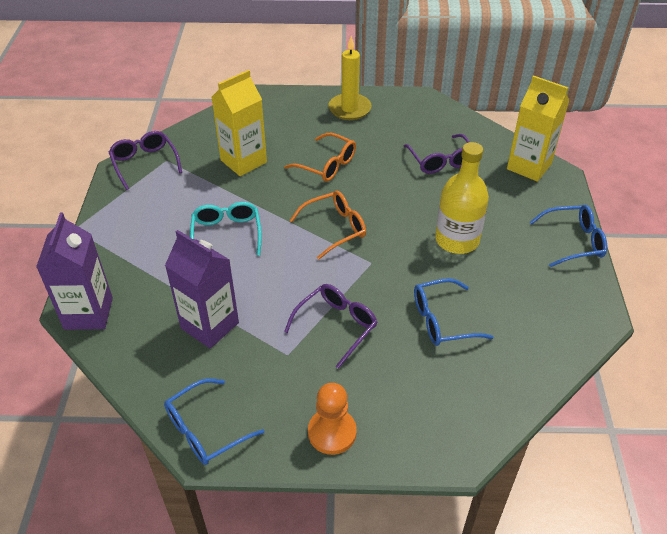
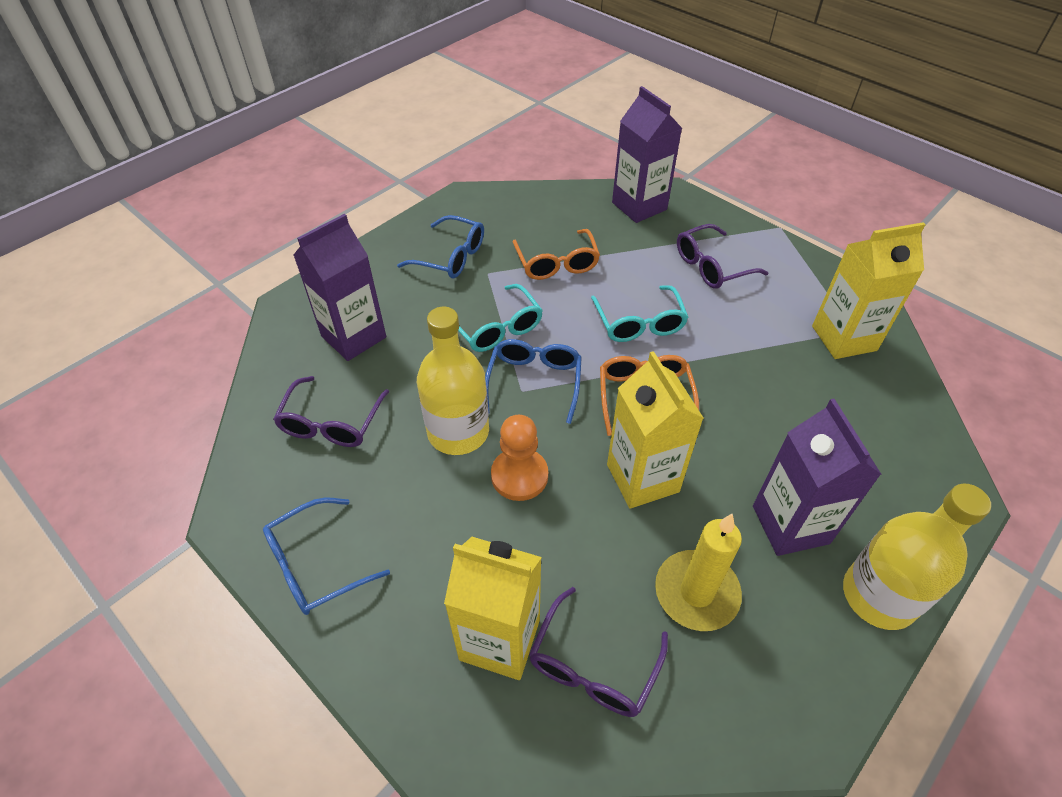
purple carton: [36,213,113,330] [165,230,239,349] = 2 -> [294,214,386,361] [612,86,682,223] [753,399,882,556] = 3
turquoise glasses: [190,202,262,256] = 1 -> [458,284,543,352] [591,285,689,342] = 2
yellow bottle: [435,142,489,254] = 1 -> [417,307,489,455] [843,484,991,630] = 2
yellow carton: [211,70,267,176] [507,75,569,182] = 2 -> [444,537,542,680] [607,351,704,508] [812,222,926,359] = 3

